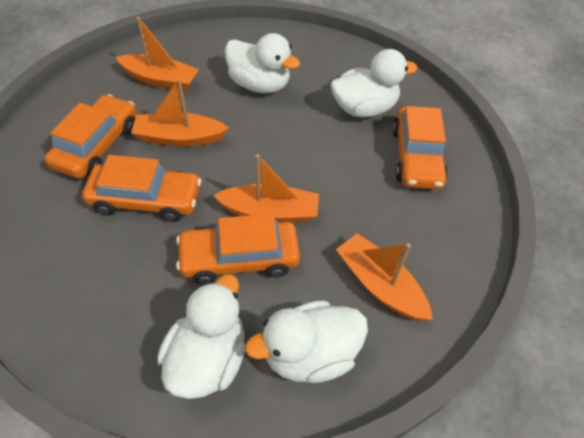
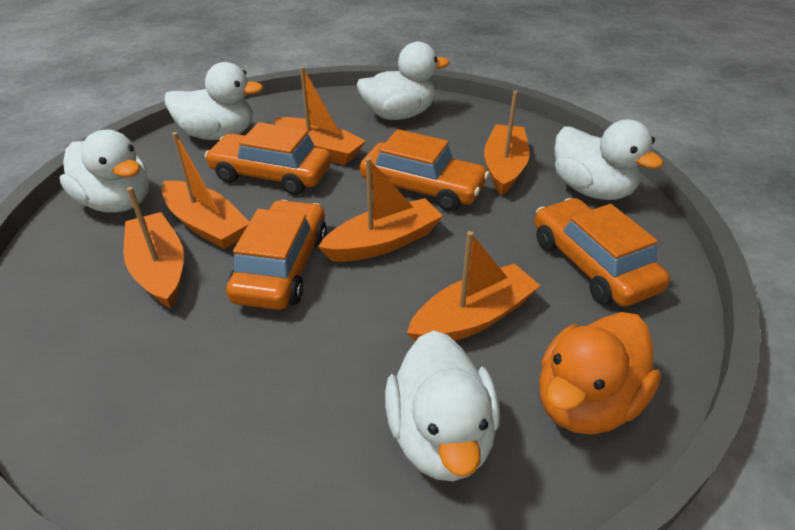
orange boat: [116,17,199,92] [131,78,229,147] [213,154,319,222] [336,233,433,321] = 4 -> [124,187,184,308] [161,132,249,249] [274,67,366,165] [318,157,443,262] [407,231,540,342] [484,91,530,196] = 6
orange duck: none = 0 -> [539,312,661,435] = 1
white duck: [157,274,245,399] [225,33,300,93] [245,300,368,383] [331,49,417,118] = 4 -> [60,129,149,213] [165,62,263,140] [357,42,450,120] [385,330,500,481] [555,119,664,200] = 5

